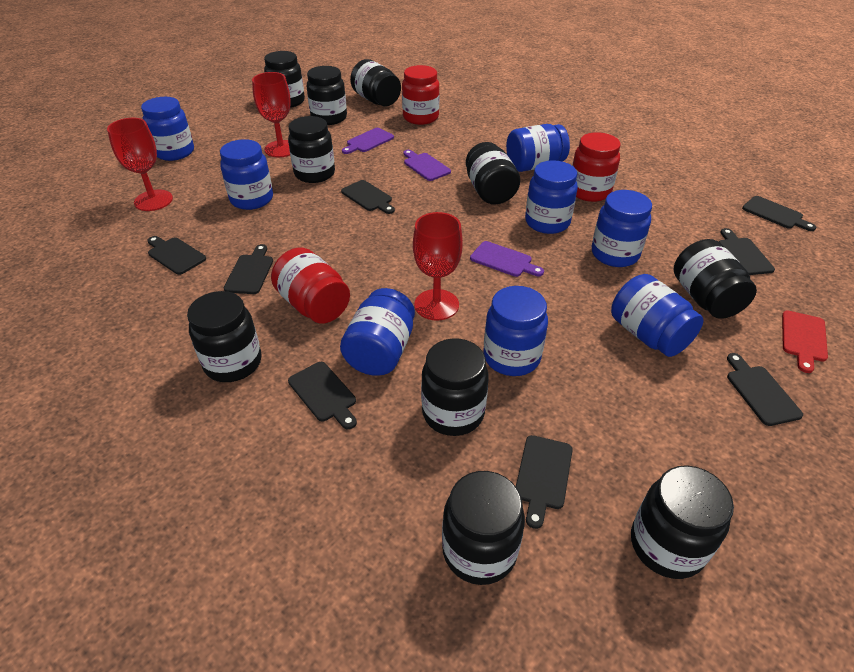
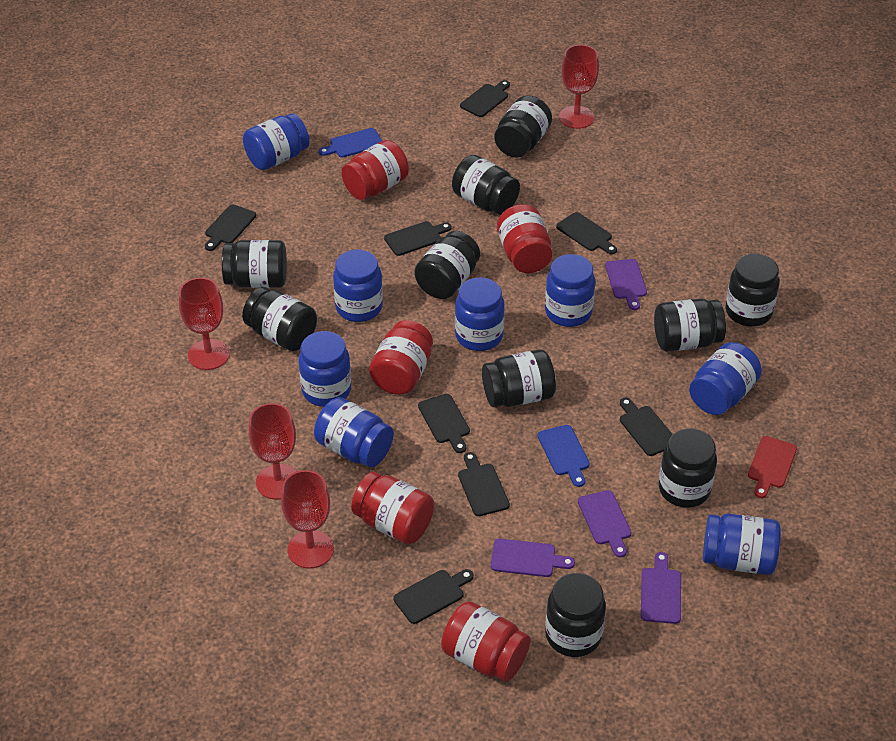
blue cutting board: none = 0 -> [319,128,382,158] [538,425,590,487] = 2
purple cutting board: [342,128,394,154] [403,150,451,181] [470,241,544,277] = 3 -> [491,539,575,577] [578,490,631,557] [605,259,647,310] [641,552,681,624] = 4
red goblet: [107,118,173,211] [252,72,290,157] [413,212,463,321] = 3 -> [179,277,230,370] [249,403,297,500] [281,470,334,569] [559,45,599,129] = 4
red jar: [271,248,350,324] [402,65,439,125] [572,132,621,202] = 3 -> [341,140,409,200] [351,472,434,544] [369,320,433,395] [441,601,530,682] [497,204,553,273] = 5

